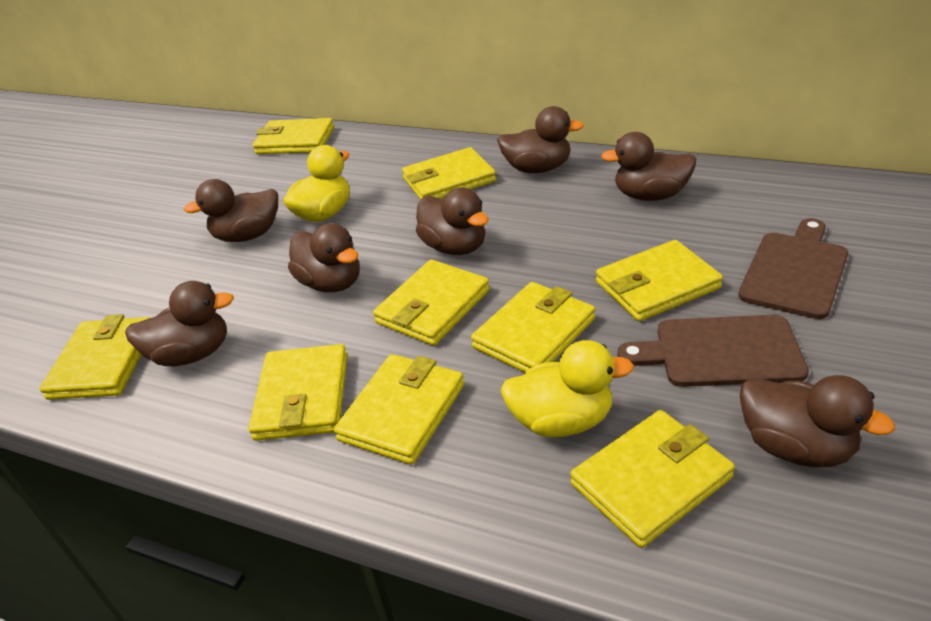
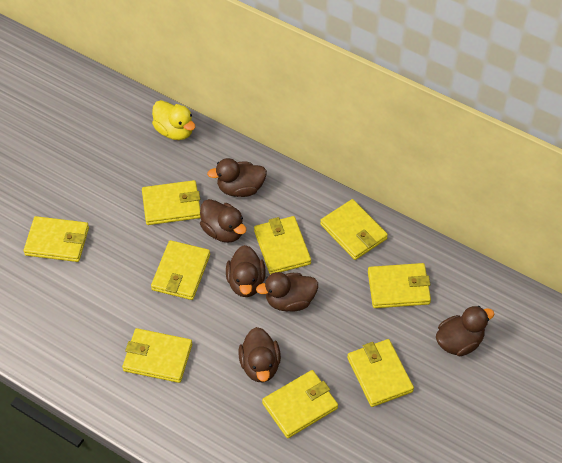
brown cutting board: [617,315,809,387] [738,218,848,319] = 2 -> none = 0
brown duck: [125,281,234,366] [184,179,278,242] [288,223,360,292] [416,187,489,255] [497,106,584,173] [601,132,696,201] [740,375,895,468] = 7 -> [200,199,247,243] [207,158,267,197] [226,245,266,297] [238,327,281,382] [256,272,318,311] [436,306,494,356] = 6
yellow duck: [283,145,350,222] [500,340,634,438] = 2 -> [152,100,195,140] = 1

